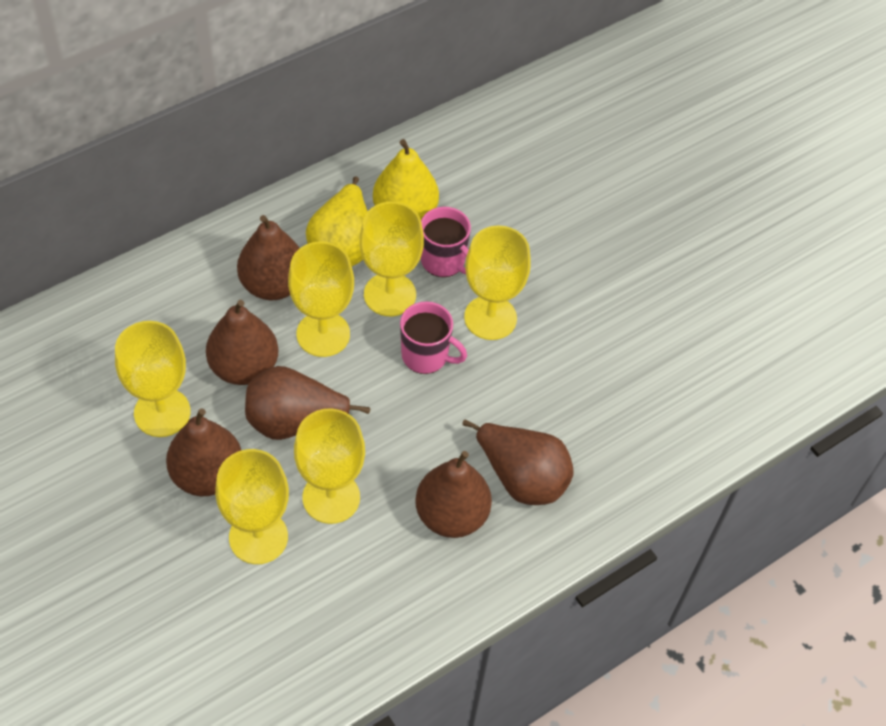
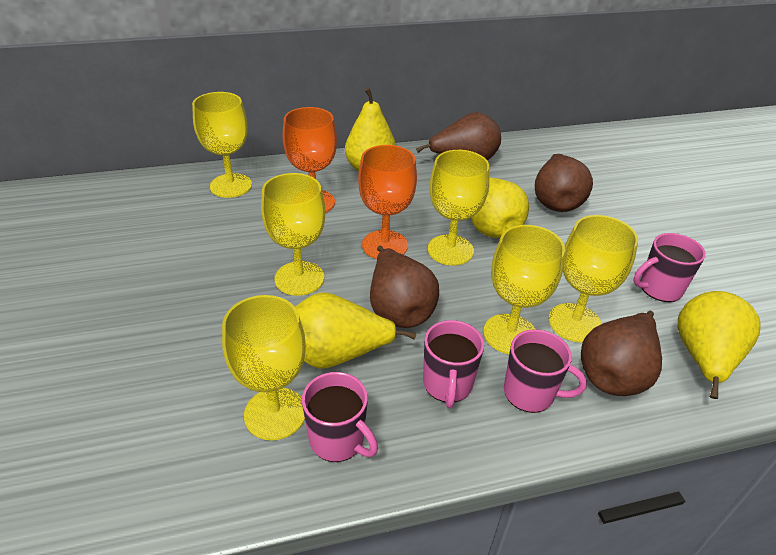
brown pear: [166,409,241,496] [206,300,278,385] [237,215,300,300] [245,366,370,440] [415,451,492,538] [462,419,574,505] = 6 -> [370,246,439,328] [416,112,501,161] [535,154,593,212] [581,311,662,396] = 4
orange goblet: none = 0 -> [282,107,337,213] [358,145,417,259] = 2
pink mug: [400,301,467,374] [421,207,471,277] = 2 -> [302,372,378,462] [423,320,484,408] [504,329,587,413] [634,233,706,302] = 4
yellow pear: [306,176,368,266] [373,139,439,220] = 2 -> [295,292,416,369] [345,88,396,172] [471,177,529,238] [678,291,761,399] = 4

